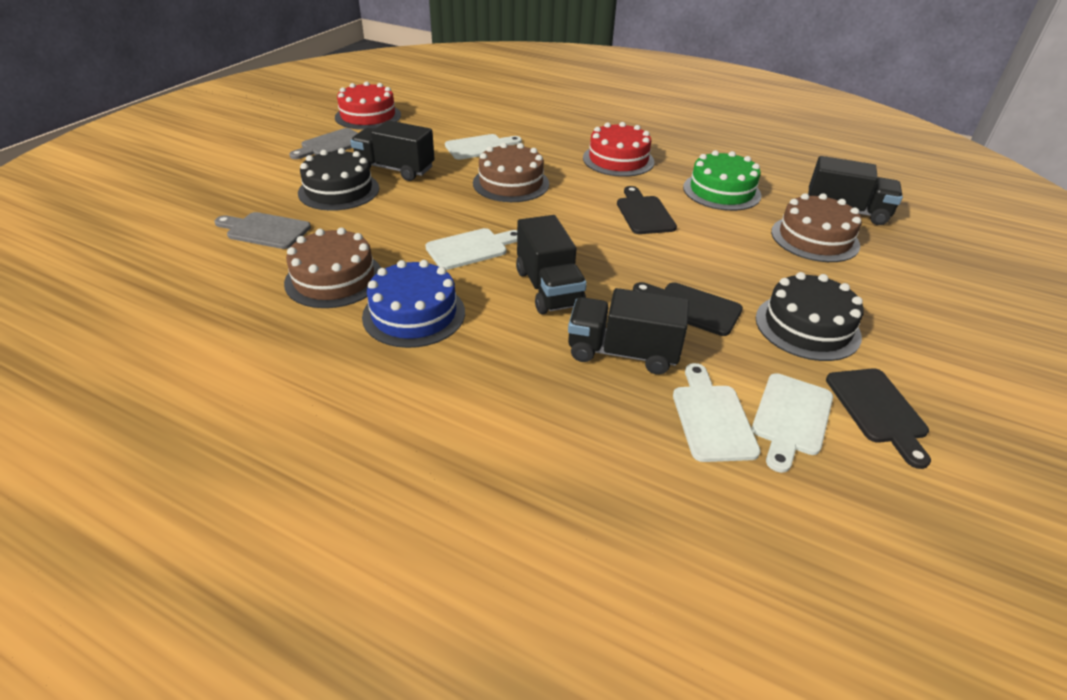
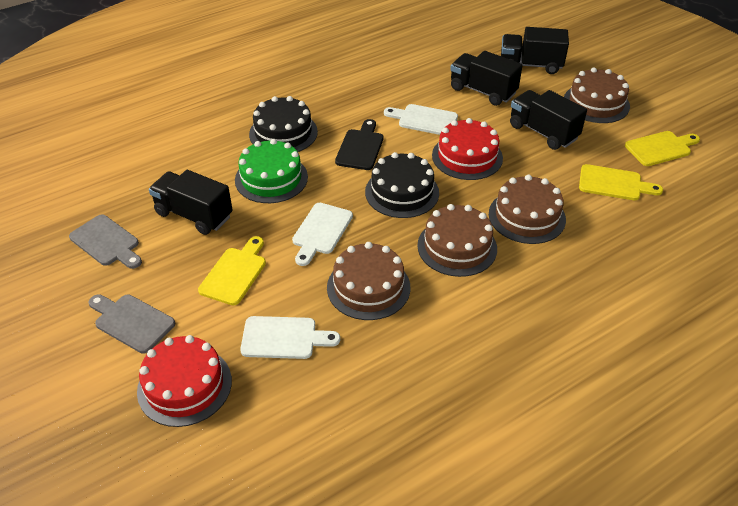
black cutting board: [617,186,677,234] [633,282,743,336] [826,368,931,469] = 3 -> [335,119,384,170] = 1
blue cake: [362,260,465,348] = 1 -> none = 0
brown cake: [284,228,381,308] [473,143,549,202] [771,193,862,262] = 3 -> [327,242,410,320] [417,204,497,277] [489,175,566,244] [564,67,630,123] = 4
white cutting board: [425,228,517,270] [445,134,522,160] [673,363,761,462] [752,373,833,473] = 4 -> [240,316,340,359] [292,203,353,266] [384,104,458,135] = 3
yellow cutting board: none = 0 -> [198,236,266,305] [579,164,663,200] [625,131,700,166] = 3

